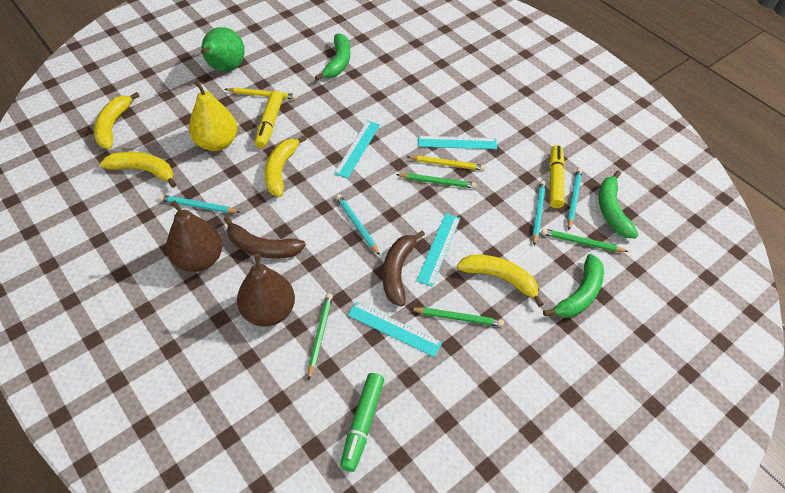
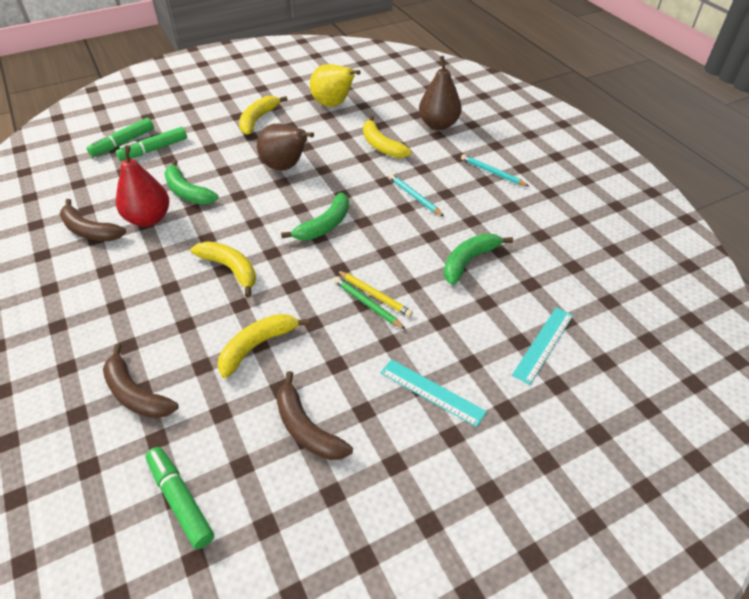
brown banana: [224,216,306,259] [383,230,425,307] = 2 -> [60,199,126,241] [103,344,179,418] [276,371,353,460] = 3
green marker: [340,373,384,472] = 1 -> [87,118,154,157] [115,127,187,161] [146,447,214,549] = 3
green pear: [201,27,245,72] = 1 -> none = 0
green pencil: [308,293,333,381] [396,173,477,189] [410,307,504,327] [541,228,629,252] = 4 -> [334,277,406,330] = 1
red pear: none = 0 -> [116,145,169,227] = 1
turquoise pencil: [159,195,240,213] [336,194,380,256] [532,181,546,246] [567,168,582,230] = 4 -> [389,174,444,217] [461,154,529,186] = 2
turquoise ruler: [334,120,380,179] [347,302,442,357] [416,213,460,287] [418,136,497,149] = 4 -> [381,359,487,427] [512,307,573,385] = 2
yellow marker: [255,91,283,148] [549,145,565,208] = 2 -> none = 0
yellow pencil: [225,88,297,100] [407,155,485,171] = 2 -> [337,270,413,317] = 1

